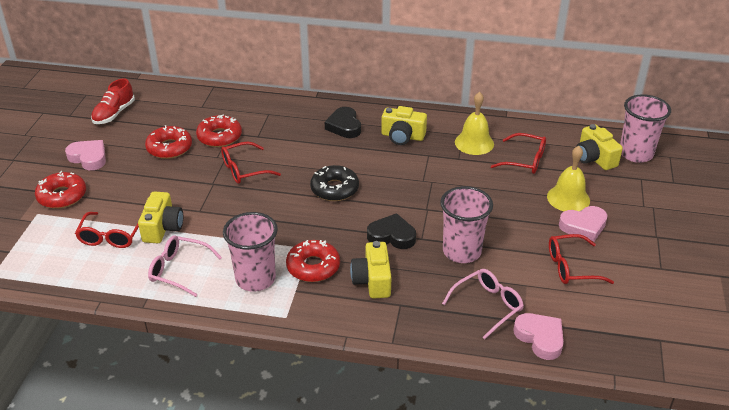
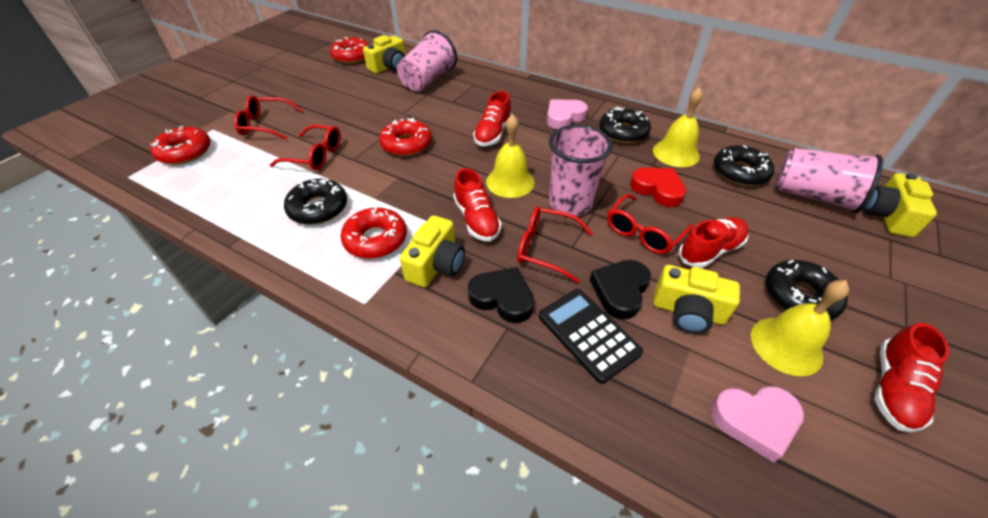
black calculator: none = 0 -> [539,289,643,384] = 1
black donut: [310,165,359,201] = 1 -> [284,179,347,225] [599,107,651,143] [714,145,774,186] [765,260,848,320] = 4
pink glasses: [148,235,222,297] [442,269,524,339] = 2 -> none = 0
pink heart: [65,140,106,170] [513,313,564,360] [559,206,608,241] = 3 -> [547,99,588,129] [711,386,804,463] = 2
red heart: none = 0 -> [630,168,686,207] = 1
red shoe: [91,78,135,124] = 1 -> [453,168,502,241] [473,91,512,146] [678,217,749,268] [875,323,949,432] = 4
yellow bell: [455,92,494,155] [547,146,590,211] = 2 -> [486,114,535,198] [653,87,703,167] [751,280,849,376] = 3

